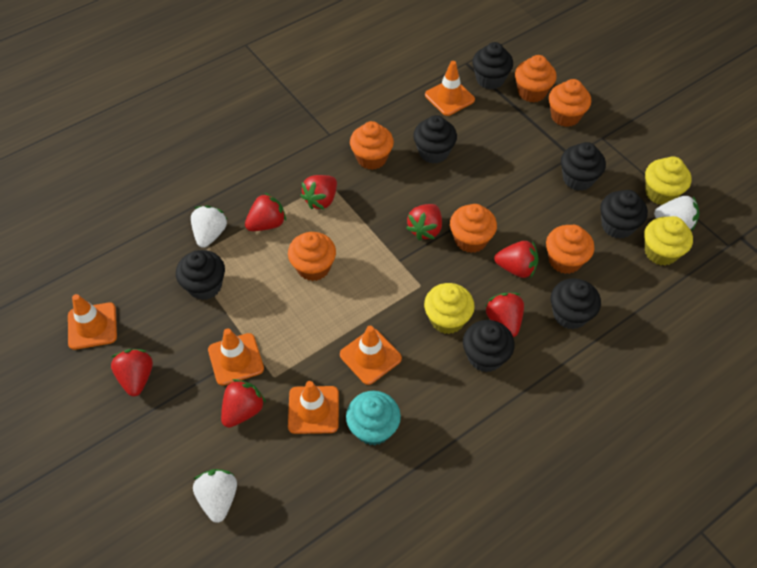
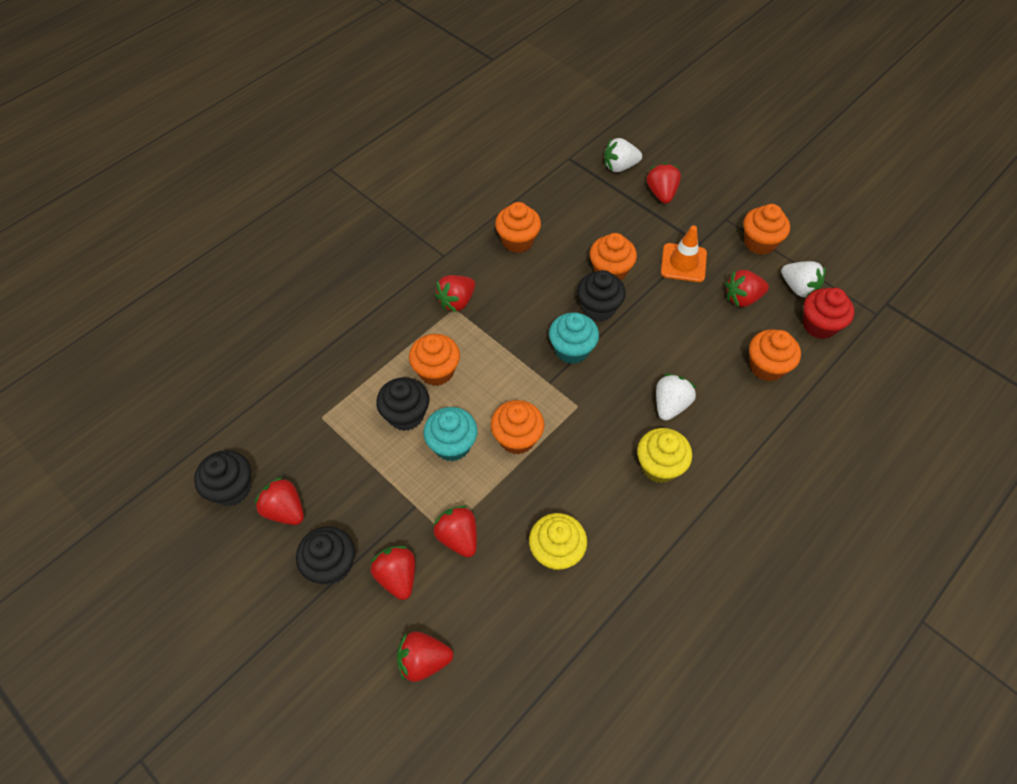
black cupcake: [176,250,225,300] [413,115,457,163] [463,320,515,372] [472,42,513,89] [551,278,601,329] [561,142,606,191] [600,190,648,239] = 7 -> [194,450,251,506] [296,526,355,585] [376,377,429,431] [577,270,626,322] = 4
orange traffic cone: [68,294,117,350] [208,328,264,386] [288,381,339,434] [340,326,402,385] [425,61,475,116] = 5 -> [661,226,707,282] = 1
red cupcake: none = 0 -> [803,288,854,339] = 1
turquoise cupcake: [346,391,401,445] = 1 -> [423,407,478,461] [549,313,599,364] = 2
yellow cupcake: [424,283,475,334] [644,216,693,265] [645,156,691,205] = 3 -> [529,513,587,571] [637,428,692,483] = 2

